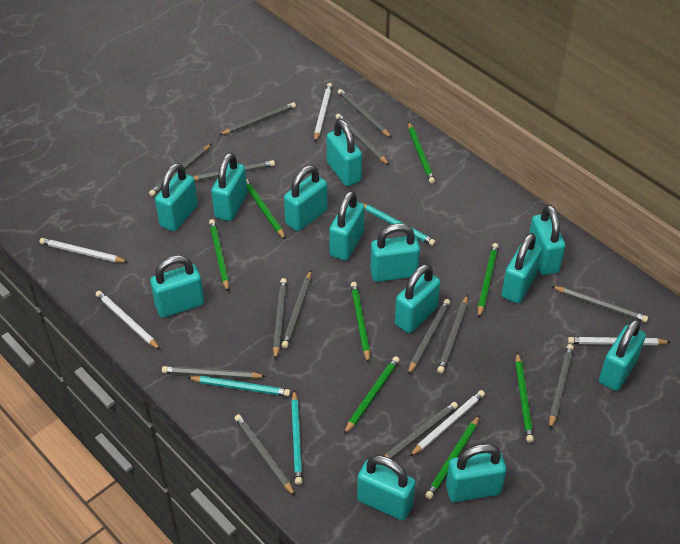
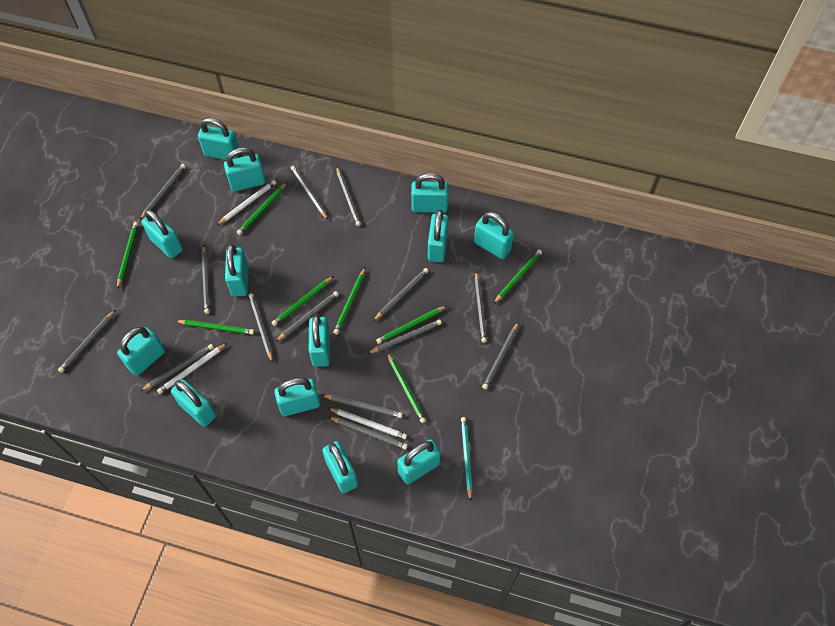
turquoise pencil: [187,376,291,396] [291,390,302,485] [362,203,436,246] = 3 -> [461,417,473,501] = 1
white pencil: [39,238,128,263] [96,291,160,350] [314,83,332,142] [409,390,485,457] [568,337,670,345] = 5 -> [157,343,227,394] [217,180,276,225] [328,408,407,440] = 3

